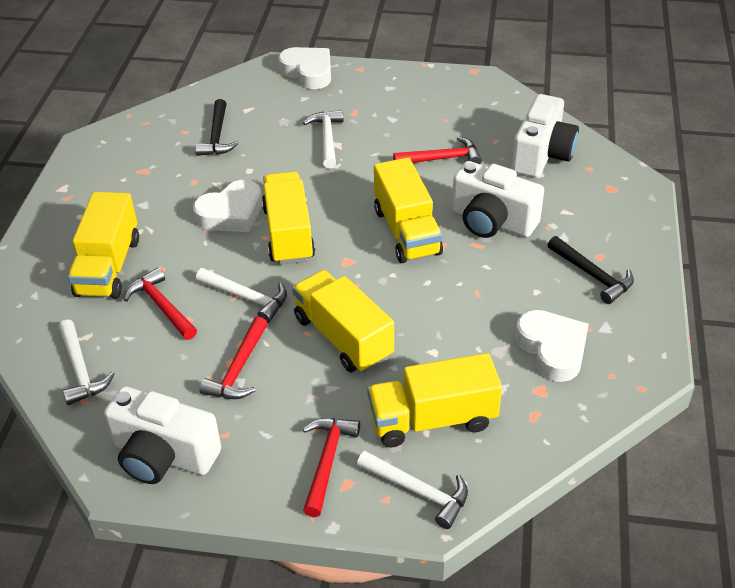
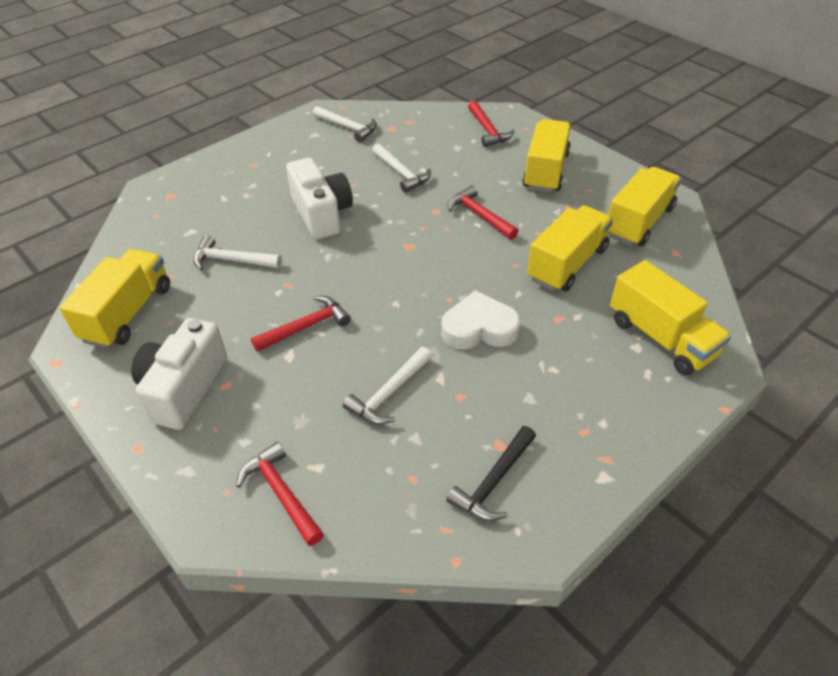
black hammer: [195,99,238,156] [547,236,634,304] = 2 -> [446,426,536,521] = 1
white camera: [104,386,221,484] [452,161,544,238] [512,94,579,177] = 3 -> [131,318,227,430] [286,158,353,239] = 2
white heart: [193,180,262,232] [278,47,331,89] [515,310,589,382] = 3 -> [441,290,521,349] = 1

